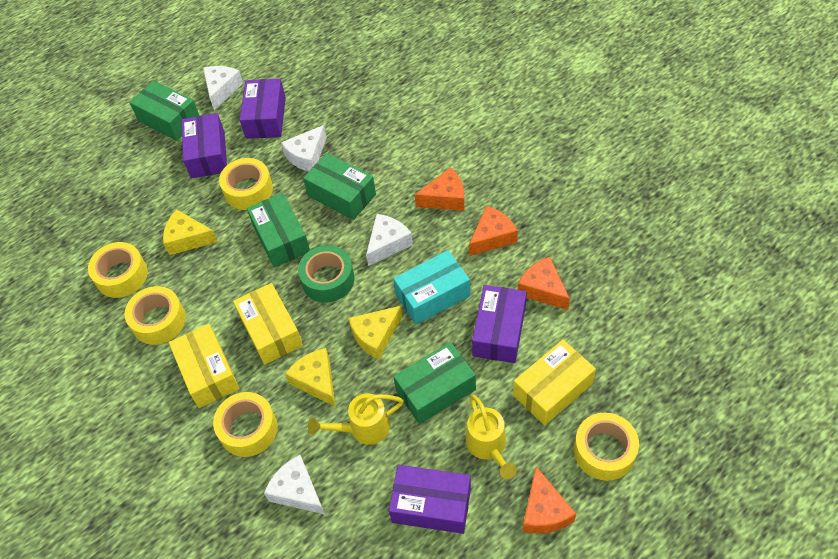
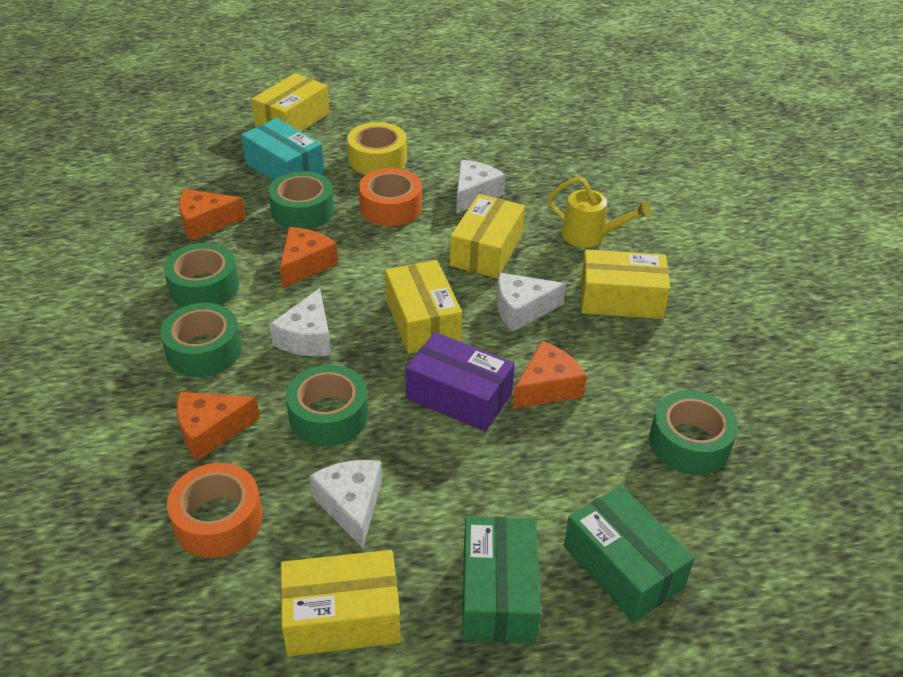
green box: [130,80,199,141] [247,193,310,268] [303,153,376,220] [393,342,476,424] = 4 -> [462,516,541,643] [564,485,695,622] = 2
green tape: [298,245,355,302] = 1 -> [160,303,242,377] [164,243,239,307] [268,171,334,229] [286,365,368,446] [649,391,738,475] = 5
orange tape: none = 0 -> [167,463,263,558] [359,168,422,226] = 2
purple box: [181,113,227,178] [240,79,286,139] [389,465,471,534] [472,285,527,363] = 4 -> [406,332,515,432] = 1
yellow box: [169,324,240,408] [233,283,303,365] [513,340,596,426] = 3 -> [251,73,330,132] [281,550,401,656] [385,260,462,353] [450,194,525,278] [581,249,670,319] = 5
yellow cheese: [163,209,218,255] [285,348,335,406] [348,306,403,360] = 3 -> none = 0
yellow tape: [88,242,148,298] [125,286,186,345] [213,392,277,457] [219,158,273,210] [574,412,639,481] = 5 -> [347,122,407,174] = 1
yellow watering can: [308,393,404,445] [466,395,517,479] = 2 -> [547,176,651,248] = 1

